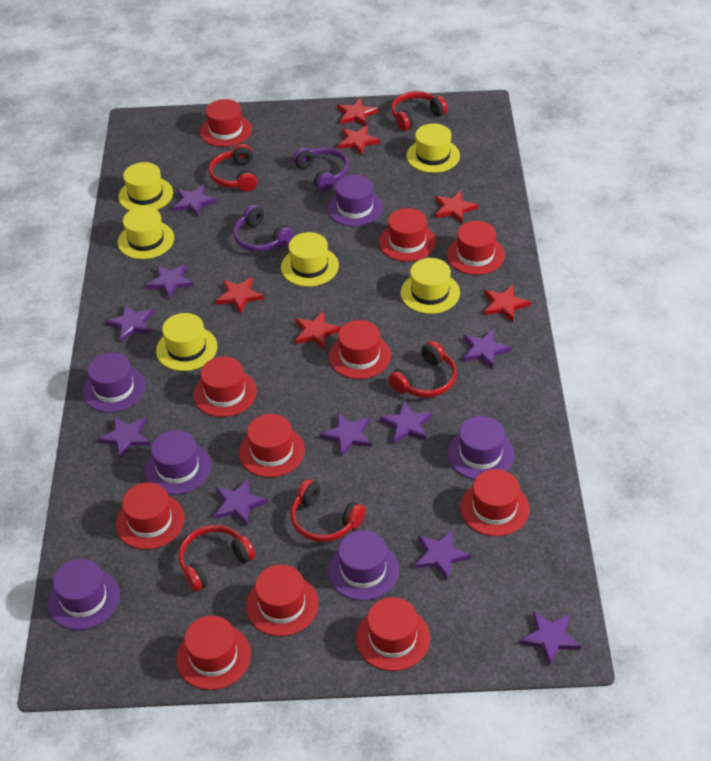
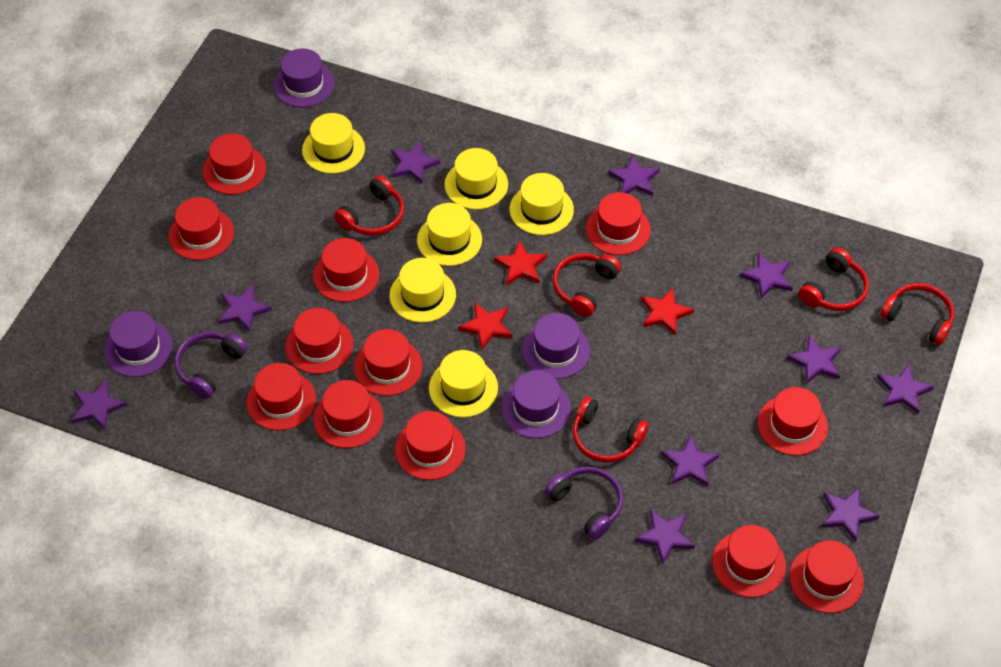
purple hat: [48,559,120,630] [82,352,146,412] [145,430,211,494] [328,175,383,227] [328,530,399,600] [447,416,514,480] = 6 -> [104,311,173,377] [273,48,335,107] [501,370,571,438] [522,313,590,379] = 4
red hat: [116,482,184,550] [176,615,251,690] [194,356,257,417] [200,99,252,147] [239,414,305,477] [246,565,319,636] [329,320,391,379] [356,597,430,671] [379,208,436,261] [447,221,505,275] [460,469,529,536] = 11 -> [169,197,234,260] [203,133,266,195] [246,363,316,430] [285,308,354,374] [313,238,379,302] [313,380,384,448] [354,329,422,396] [395,411,466,480] [586,192,651,255] [712,525,786,597] [758,387,828,456] [789,540,864,613] = 12
red star: [215,277,264,313] [295,311,341,350] [337,98,378,126] [338,125,380,156] [435,191,478,223] [484,285,531,323] = 6 -> [458,303,512,350] [494,241,547,285] [641,288,694,336] = 3

